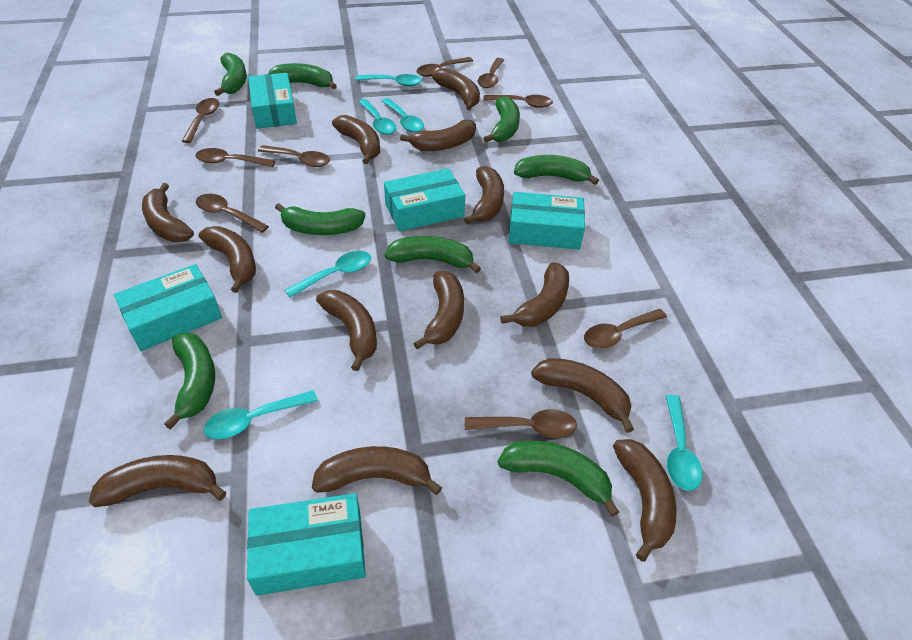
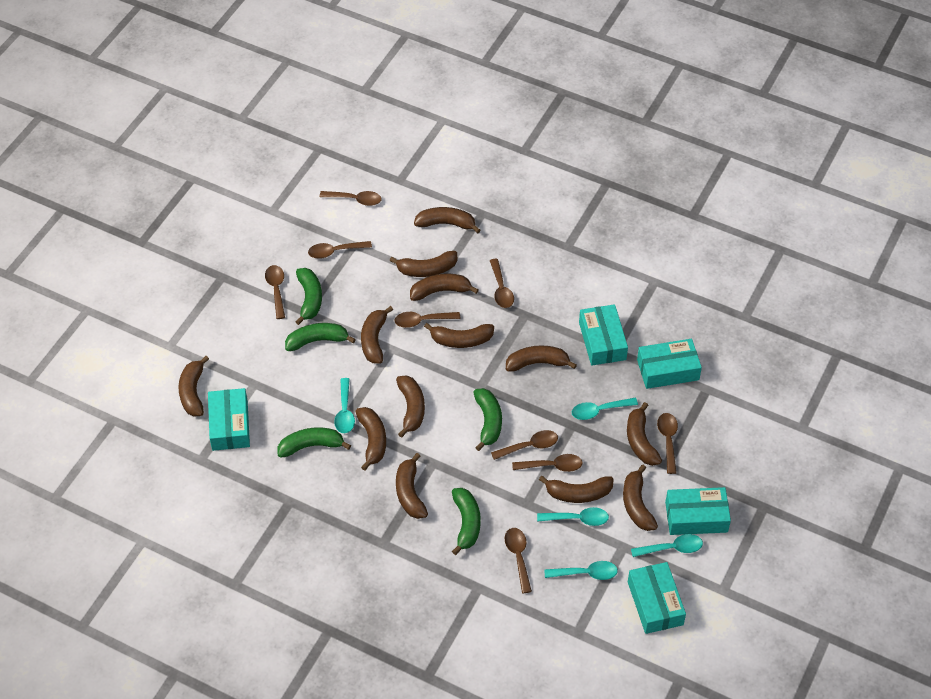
green banana: [164,332,215,430] [214,53,247,96] [268,63,337,89] [275,203,365,235] [385,236,481,273] [484,96,520,143] [498,441,619,517] [514,155,599,185] = 8 -> [278,427,351,458] [285,323,356,351] [295,268,322,325] [452,488,481,555] [473,388,502,451] = 5
turquoise spoon: [204,390,318,439] [285,251,371,298] [355,74,422,87] [359,99,396,135] [382,98,424,132] [666,395,703,491] = 6 -> [334,378,355,433] [537,507,609,526] [544,561,618,580] [572,398,638,420] [631,534,703,557] = 5

